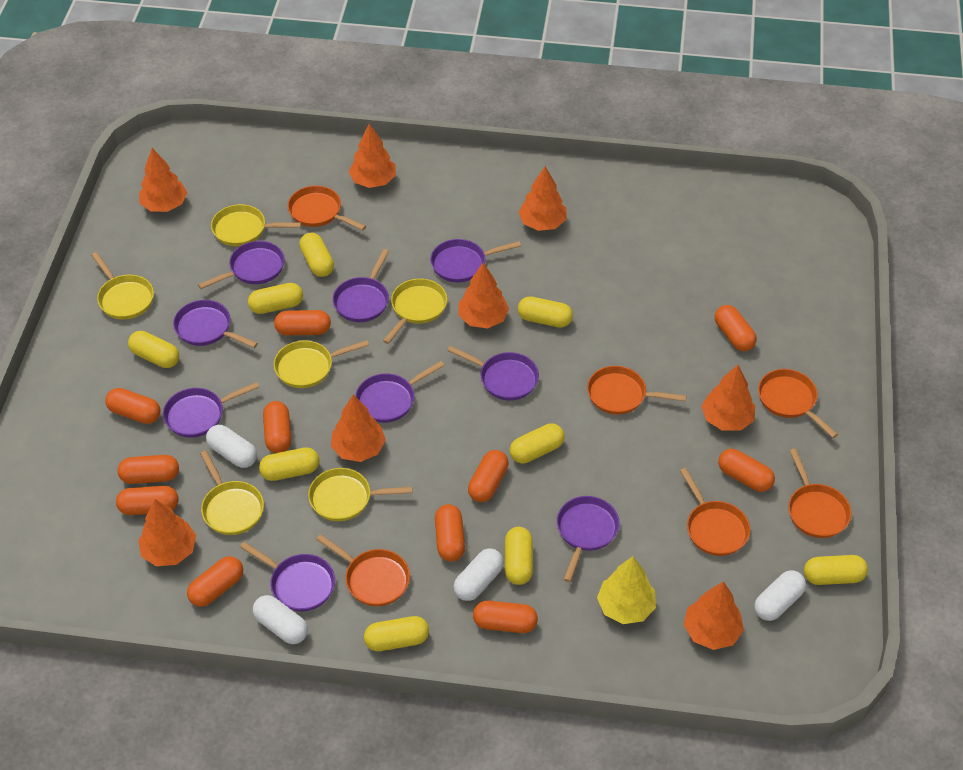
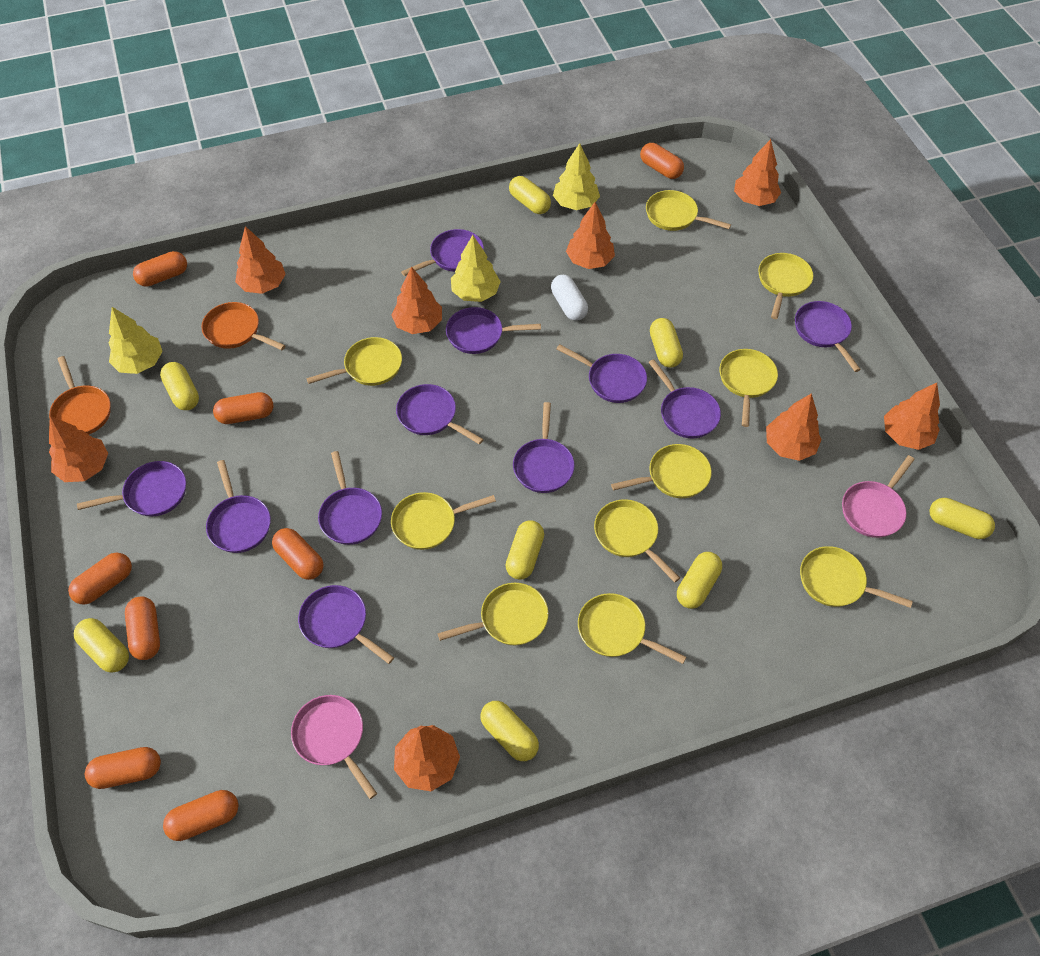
orange capsule: [105,388,161,424] [116,486,178,515] [118,455,179,484] [187,556,243,607] [263,401,291,453] [274,310,331,336] [435,504,465,561] [468,450,509,502] [473,601,538,633] [715,305,757,351] [718,449,775,492] = 11 -> [68,553,132,605] [85,747,161,789] [125,597,160,660] [133,251,187,287] [163,790,238,841] [213,392,274,424] [272,528,324,580] [640,143,684,179] = 8
orange pan: [288,186,366,230] [316,534,410,606] [587,366,686,415] [680,468,750,556] [758,369,838,438] [788,448,851,538] = 6 -> [49,356,111,435] [201,302,286,350] = 2
pink pan: none = 0 -> [291,695,377,799] [842,455,915,538] = 2
purple pan: [163,382,259,438] [173,300,258,348] [198,241,285,289] [240,542,335,612] [333,249,389,322] [355,361,445,423] [430,239,521,282] [447,346,539,401] [557,496,619,582] = 9 -> [77,461,186,517] [206,460,271,553] [298,585,394,664] [318,451,382,545] [396,384,484,445] [401,229,484,276] [446,307,541,354] [513,402,575,493] [557,344,647,403] [648,359,721,439] [795,301,861,372] = 11
white capsule: [206,425,257,468] [253,595,308,644] [454,548,504,601] [754,570,806,621] = 4 -> [551,275,588,321] = 1
yellow capsule: [128,331,179,368] [248,283,303,314] [259,447,319,481] [299,233,334,277] [364,616,429,651] [505,527,533,585] [510,423,565,464] [518,296,573,328] [804,555,868,585] = 9 -> [74,618,129,672] [160,362,199,410] [480,701,539,761] [506,520,544,580] [509,176,551,214] [650,318,683,368] [677,552,722,609] [930,498,995,539] = 8
yellow pan: [91,252,154,320] [200,451,264,535] [211,204,301,246] [274,340,369,388] [308,468,413,521] [383,278,447,344] = 6 -> [306,337,402,386] [391,492,496,550] [438,583,549,645] [578,593,686,664] [594,499,680,582] [611,444,712,498] [646,190,731,231] [719,349,778,427] [758,253,813,319] [800,546,913,608] = 10
yellow tree: [597,556,656,624] = 1 -> [108,307,163,374] [451,235,501,302] [553,143,600,210] = 3

